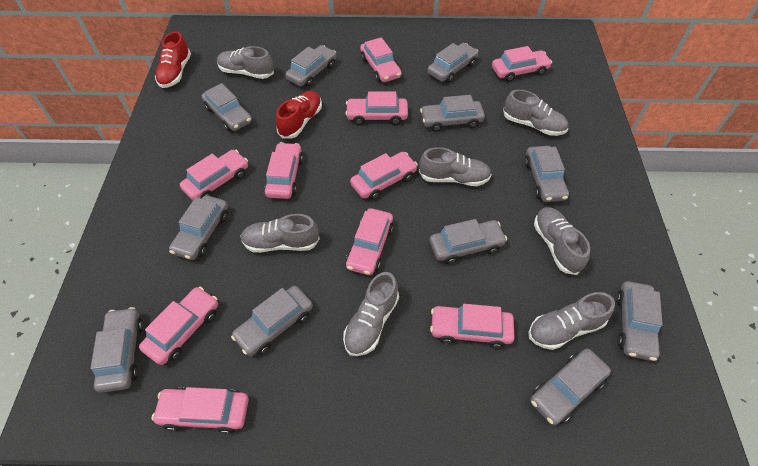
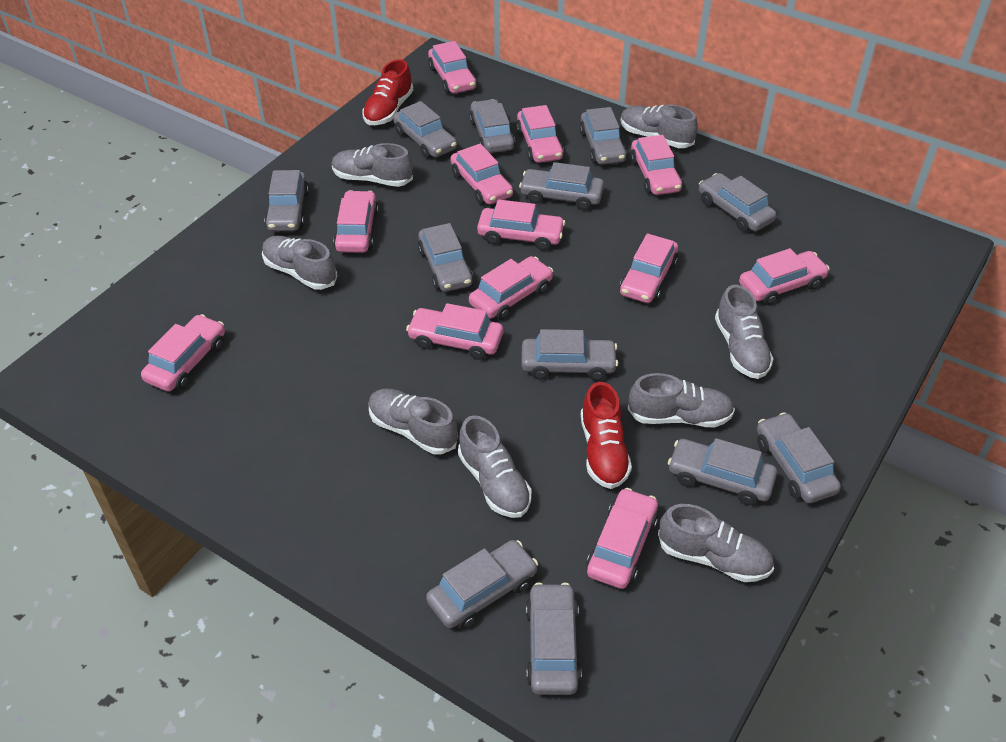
grey car: [91,307,143,393] [169,195,228,260] [202,83,252,131] [231,286,313,356] [285,45,336,87] [420,95,485,132] [428,43,478,83] [430,219,507,264] [525,146,569,202] [530,348,611,425] [616,281,663,361] = 11 -> [264,170,309,231] [393,101,457,158] [418,223,473,292] [426,540,538,629] [469,99,515,153] [519,162,604,210] [521,329,618,381] [526,583,582,695] [579,107,627,165] [668,438,777,505] [699,173,776,232] [757,412,841,503] = 12
grey shoe: [217,46,274,79] [240,214,320,253] [343,272,399,356] [419,147,492,186] [503,90,568,136] [529,292,615,350] [534,207,590,275] = 7 -> [262,236,337,290] [332,143,413,187] [369,389,458,454] [458,415,531,518] [621,105,698,148] [628,373,735,427] [658,504,774,582] [715,285,774,379] = 8
pink car: [139,287,218,365] [152,387,249,434] [180,150,248,200] [264,142,303,199] [345,91,408,125] [346,208,393,275] [350,152,418,200] [360,37,402,82] [430,304,515,348] [492,46,552,82] = 10 -> [141,314,225,392] [333,190,379,253] [406,303,503,360] [428,41,476,94] [450,144,513,205] [469,256,553,320] [477,199,565,250] [516,105,564,163] [586,488,658,589] [620,233,678,303] [630,135,682,195] [739,248,830,305] = 12

